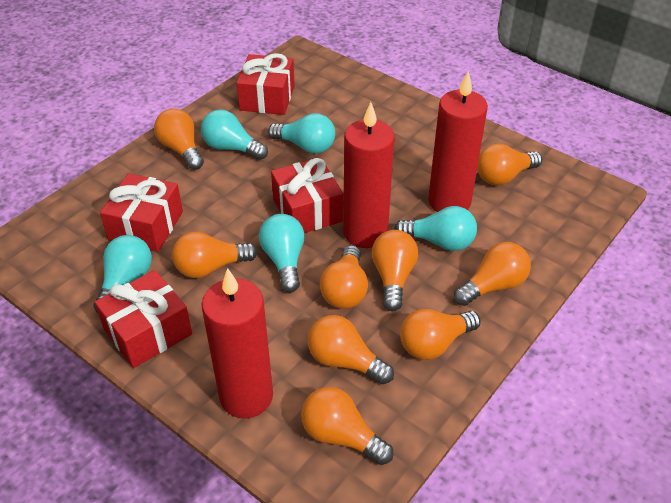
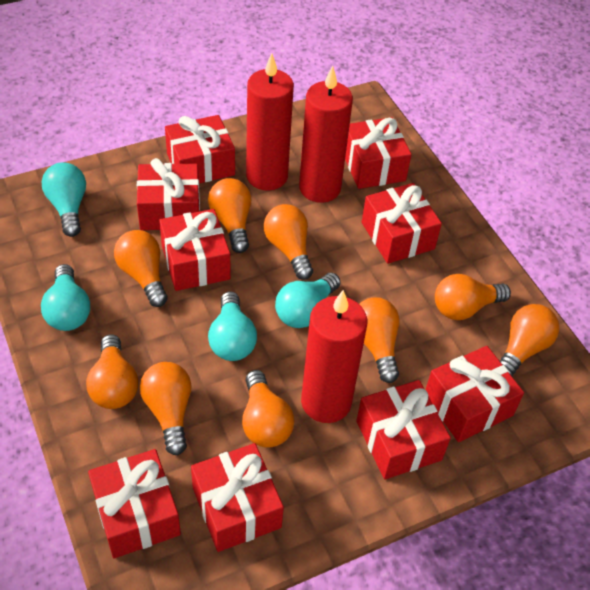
red gift: [95,270,192,368] [100,173,183,252] [237,53,295,115] [271,157,343,233] = 4 -> [88,449,181,558] [137,158,200,230] [159,209,230,291] [165,115,235,183] [191,443,284,552] [345,117,411,189] [356,380,451,480] [362,183,442,264] [425,346,524,442] = 9
turquoise light bulb: [94,235,152,313] [201,109,268,160] [259,214,305,292] [268,113,335,154] [394,206,477,251] = 5 -> [41,264,90,331] [42,162,86,237] [208,291,257,361] [275,273,341,328] = 4

